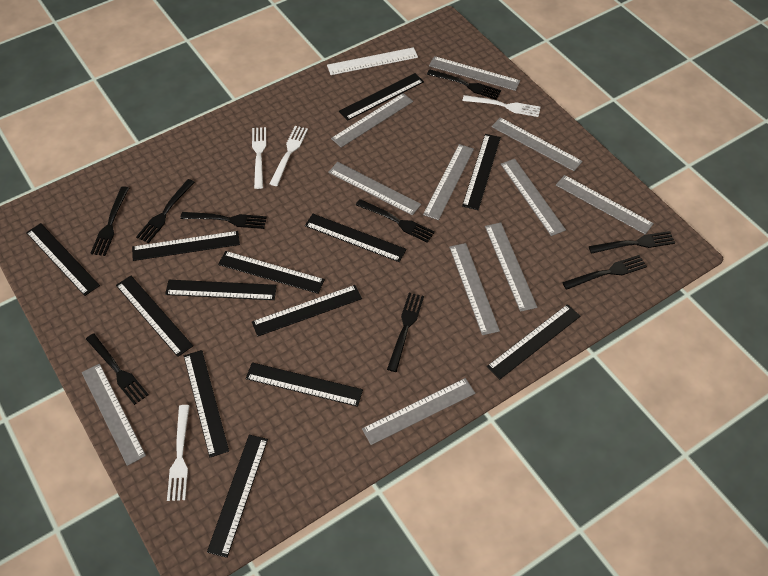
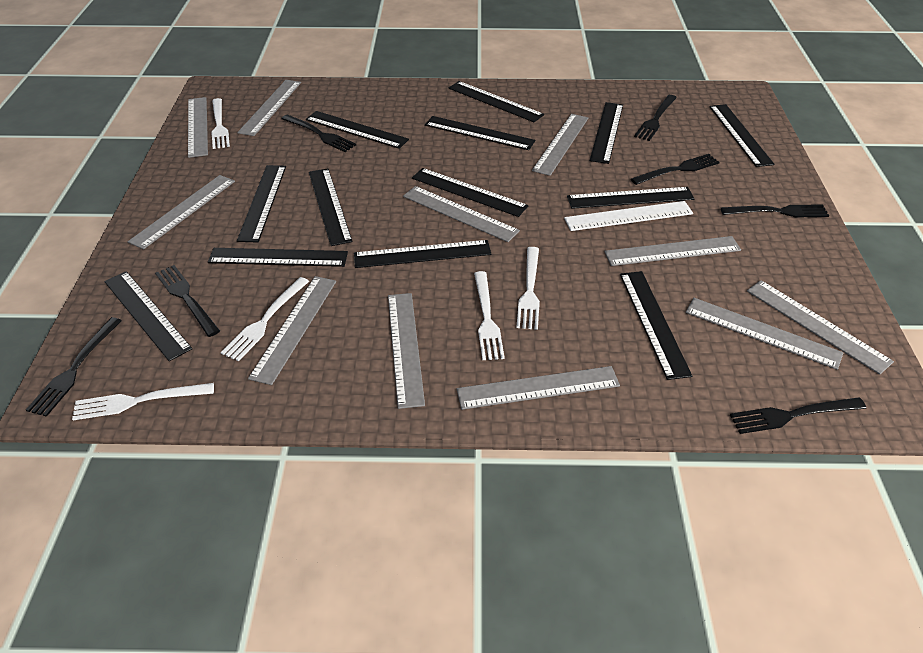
black fork: [86,333,149,405] [90,186,129,256] [136,179,195,243] [180,212,267,229] [356,199,435,243] [387,293,424,372] [427,70,501,100] [562,255,647,290] [589,231,675,254] = 9 -> [26,317,122,417] [155,265,220,337] [281,114,356,152] [631,154,720,185] [634,95,677,141] [721,204,829,217] [730,397,866,434] = 7
white fork: [167,405,190,501] [252,127,266,189] [270,126,308,186] [462,95,540,117] = 4 -> [72,383,214,420] [211,98,230,149] [221,277,309,361] [474,271,505,360] [516,247,540,330] = 5

